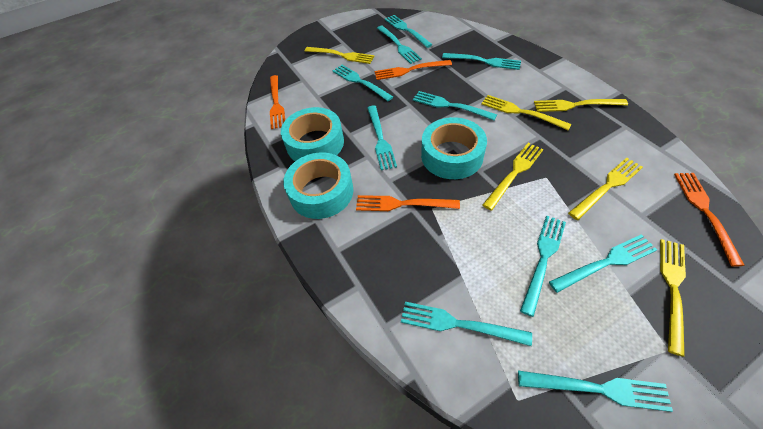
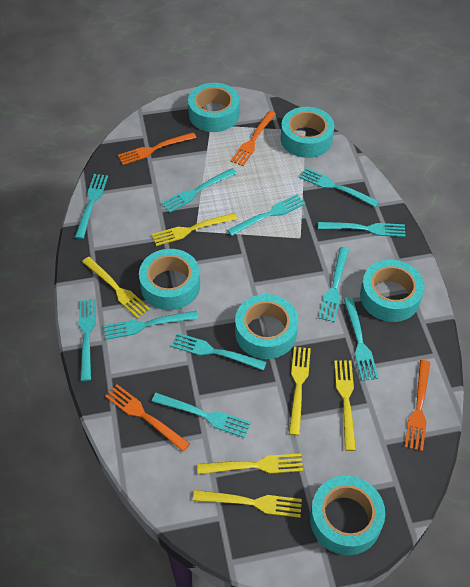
turquoise fork: [332,65,393,101] [367,106,397,170] [377,26,422,64] [385,15,433,48] [401,302,532,346] [413,91,497,120] [442,53,521,70] [518,371,673,412] [520,216,566,317] [549,234,657,293] = 10 -> [75,174,108,239] [79,299,96,381] [103,311,198,340] [152,393,251,438] [161,168,237,213] [171,333,267,371] [227,194,305,236] [299,168,379,207] [318,222,405,237] [319,247,349,322] [344,298,379,381] = 11
turquoise tape: [281,107,344,161] [283,153,353,219] [421,117,487,179] = 3 -> [139,249,200,310] [188,83,240,132] [235,294,298,359] [281,107,334,158] [310,476,385,555] [360,260,425,322] = 6

